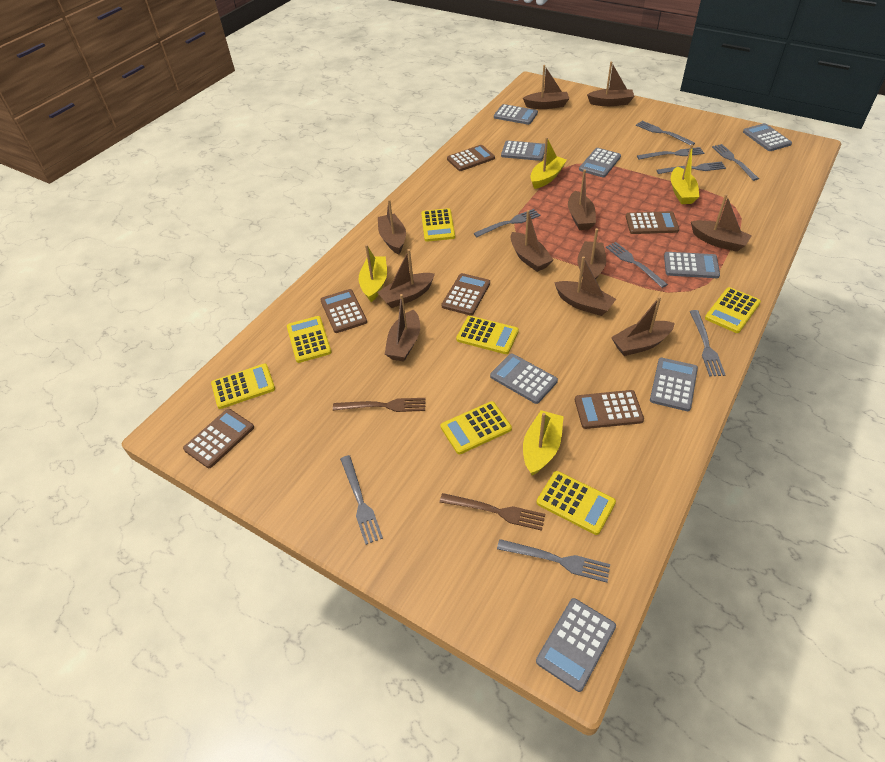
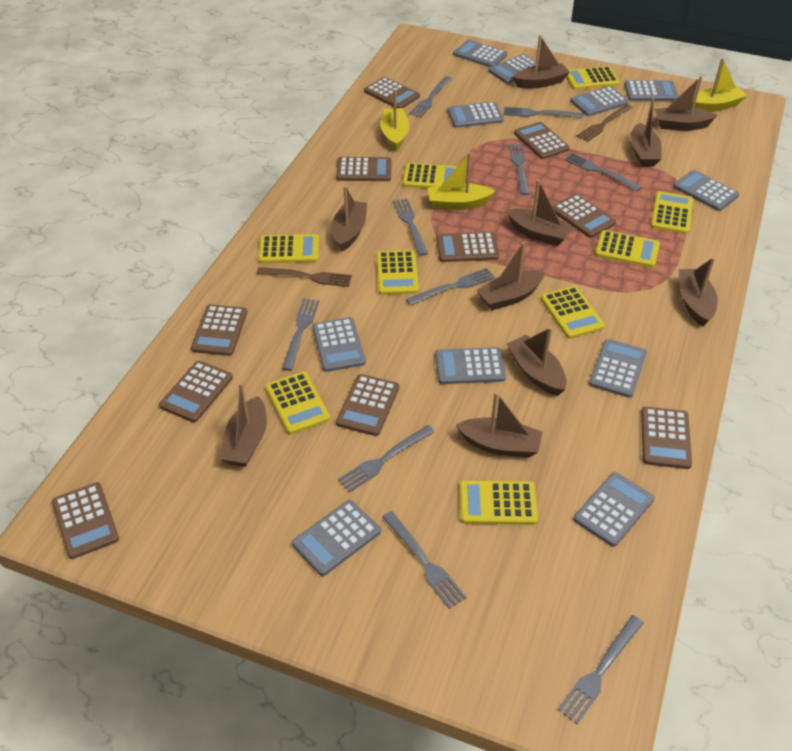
brown boat: [377,249,435,308] [378,199,406,254] [385,294,420,361] [511,210,554,272] [523,65,569,109] [554,256,616,316] [568,169,596,230] [577,228,606,279] [587,62,634,106] [611,296,675,356] [691,194,752,252] = 11 -> [220,383,267,467] [332,185,367,251] [456,392,543,458] [476,242,544,310] [507,180,574,246] [507,327,567,396] [513,35,570,88] [630,99,662,167] [655,76,717,131] [679,257,718,326] = 10
brown calculator: [183,409,254,468] [320,289,367,333] [441,273,490,315] [447,145,495,171] [575,390,644,429] [626,211,679,234] = 6 -> [52,482,119,559] [159,361,233,422] [191,304,247,356] [336,157,392,181] [336,374,399,436] [364,77,420,108] [436,232,499,262] [514,122,570,159] [552,194,616,238] [641,407,692,469] = 10
grey calculator: [490,354,558,404] [494,104,538,125] [501,141,545,161] [536,598,616,692] [579,148,621,177] [650,358,698,411] [664,252,720,278] [743,123,792,151] = 8 -> [292,500,381,576] [312,317,366,372] [435,347,506,384] [447,102,504,128] [453,40,507,67] [488,54,536,84] [570,86,628,116] [574,472,654,547] [589,339,647,398] [624,80,679,101] [673,170,739,211] = 11
grey fork: [340,455,383,545] [473,209,541,237] [497,539,610,583] [606,242,668,288] [636,121,695,146] [637,147,704,160] [657,162,726,174] [690,310,725,376] [712,144,759,181] = 9 -> [282,298,319,371] [338,425,435,493] [382,511,467,609] [393,198,428,256] [406,268,495,305] [409,76,452,118] [503,107,583,118] [509,144,529,195] [557,615,644,724] [565,153,642,191] = 10
yellow boat: [359,244,387,302] [523,410,564,476] [530,137,567,189] [671,144,700,204] = 4 -> [380,89,410,151] [428,152,495,210] [691,58,747,112] = 3
yellow calculator: [211,363,275,409] [287,316,332,363] [421,208,455,242] [440,401,512,454] [456,316,519,354] [537,471,616,535] [705,287,761,333] = 7 -> [258,234,319,263] [265,372,330,434] [376,250,419,295] [403,163,457,189] [460,480,538,525] [541,286,605,339] [566,66,620,90] [595,230,660,268] [651,191,693,234] = 9

